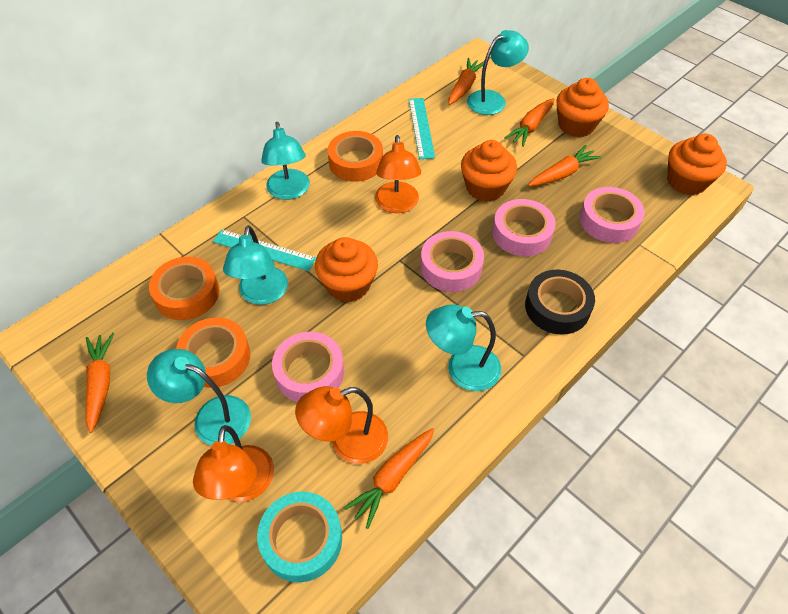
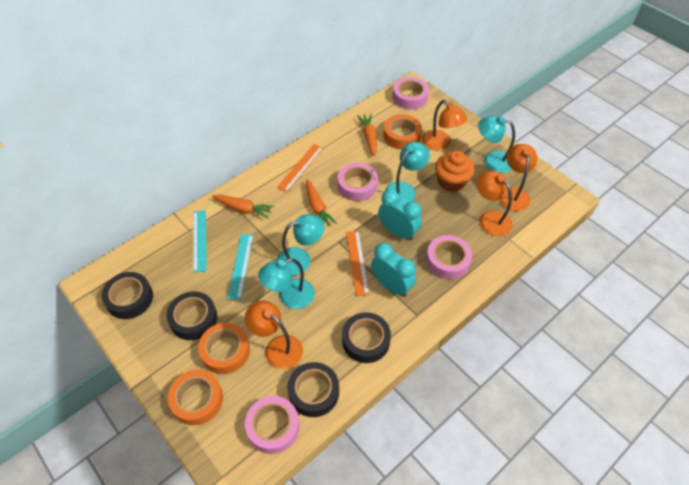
black tape: [525,270,595,335] = 1 -> [102,272,153,319] [167,291,217,340] [288,362,339,417] [342,312,391,363] = 4
orange carrot: [86,333,114,433] [343,428,434,529] [448,58,484,105] [504,98,554,147] [528,145,601,186] = 5 -> [212,195,274,219] [306,179,337,226] [357,114,377,157] = 3
orange cupcake: [315,237,378,302] [461,140,517,202] [556,78,609,137] [667,134,727,195] = 4 -> [435,151,475,192] = 1
orange lamp: [193,425,274,502] [295,386,388,464] [375,135,421,213] = 3 -> [245,300,303,369] [422,100,467,150] [476,171,512,236] [499,144,537,211] = 4
orange ruler: none = 0 -> [277,144,323,192] [346,231,369,296] = 2
turquoise clock: none = 0 -> [371,243,416,297] [378,189,422,241] = 2
turquoise lamp: [147,349,251,445] [223,225,288,305] [261,122,310,200] [426,304,501,391] [467,30,529,115] = 5 -> [258,258,315,309] [277,214,324,275] [385,142,430,202] [478,116,515,173] = 4
turquoise tape: [257,491,342,582] = 1 -> none = 0

